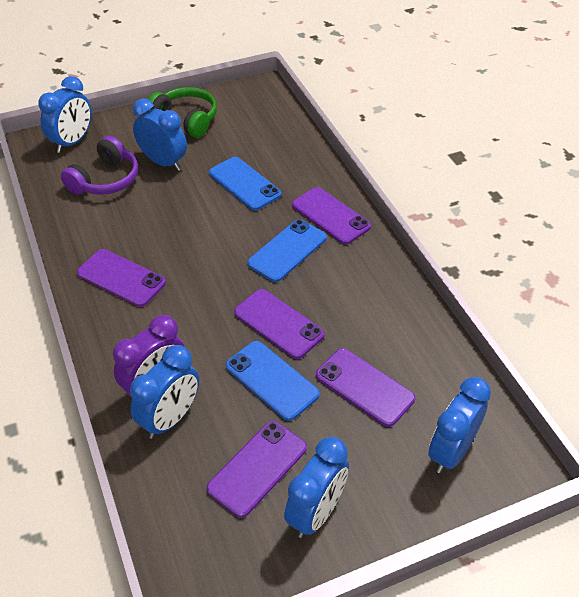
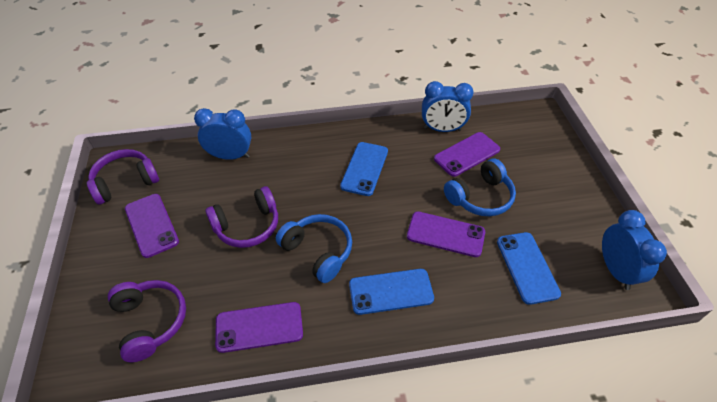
blue clock: [38,76,91,153] [130,345,199,439] [133,99,187,171] [284,437,349,538] [428,377,491,474] = 5 -> [194,108,251,160] [422,81,474,132] [602,210,667,290] = 3
blue headphones: none = 0 -> [276,214,352,283] [444,159,516,216] = 2
green headphones: [148,87,217,138] = 1 -> none = 0
purple clock: [113,315,185,401] = 1 -> none = 0
purple headphones: [61,136,138,195] = 1 -> [87,149,159,205] [108,280,186,362] [205,186,278,248] = 3
purple phone: [77,249,166,307] [207,421,307,518] [234,289,325,359] [292,187,371,244] [316,348,415,427] = 5 -> [125,194,179,258] [215,302,303,353] [407,211,485,257] [434,132,500,177] = 4

